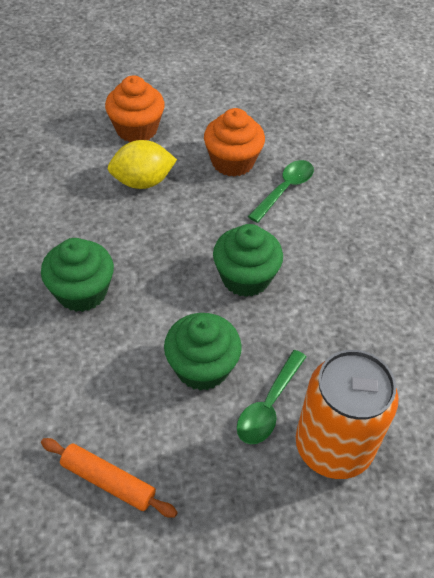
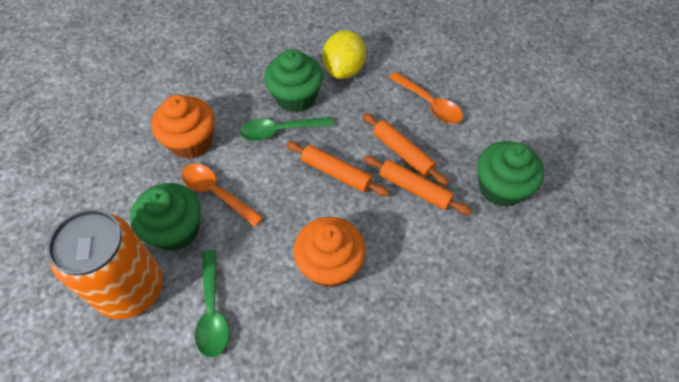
orange rolling pin: [41,438,178,518] = 1 -> [286,141,389,196] [363,113,449,186] [364,155,472,215] = 3
orange spoon: none = 0 -> [181,164,263,227] [389,72,463,124] = 2

